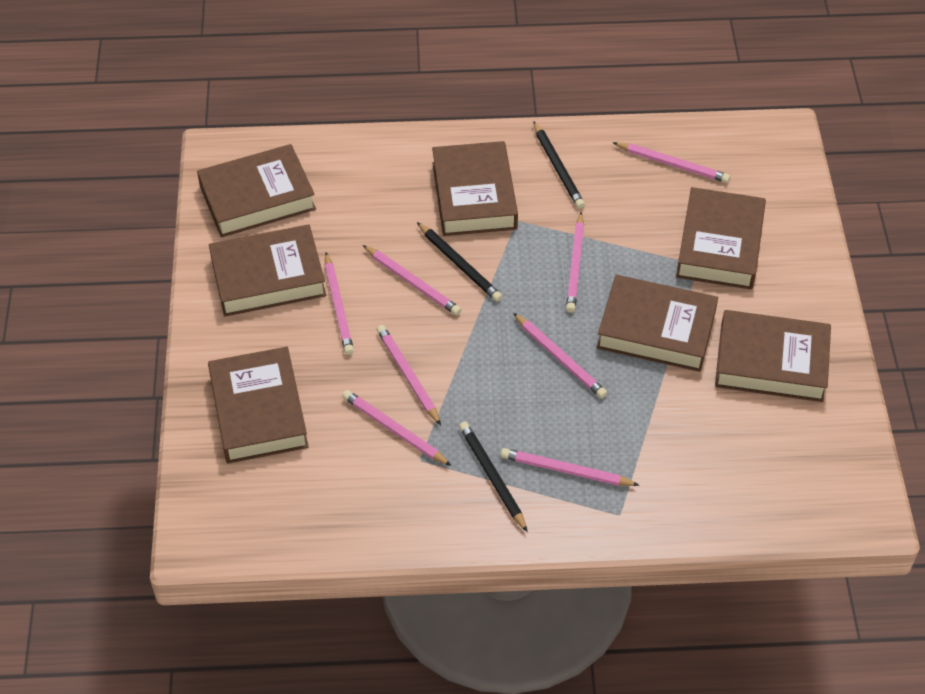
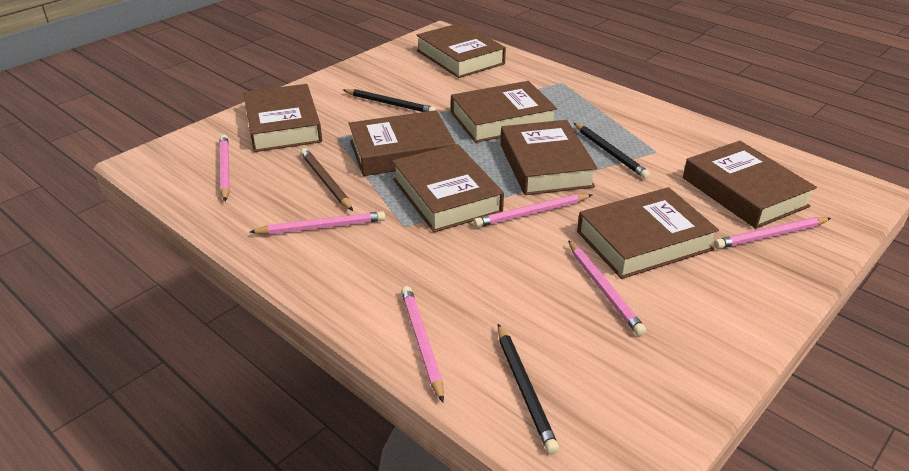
brown book: [197,144,316,237] [208,347,309,464] [209,225,326,317] [432,141,518,236] [596,275,718,372] [676,187,766,290] [715,310,831,402] = 7 -> [243,84,322,152] [349,110,455,176] [392,144,504,232] [417,22,506,78] [451,81,557,143] [500,120,598,195] [577,187,719,279] [683,141,817,229] = 8
brown pencil: none = 0 -> [301,148,353,211] = 1
pink pencil: [325,252,354,355] [342,390,452,466] [363,245,461,315] [376,325,441,425] [501,448,640,486] [513,313,607,398] [566,212,584,313] [613,142,730,183] = 8 -> [219,135,230,201] [250,211,385,234] [401,286,444,402] [474,194,592,228] [568,240,646,336] [714,217,831,249] = 6

